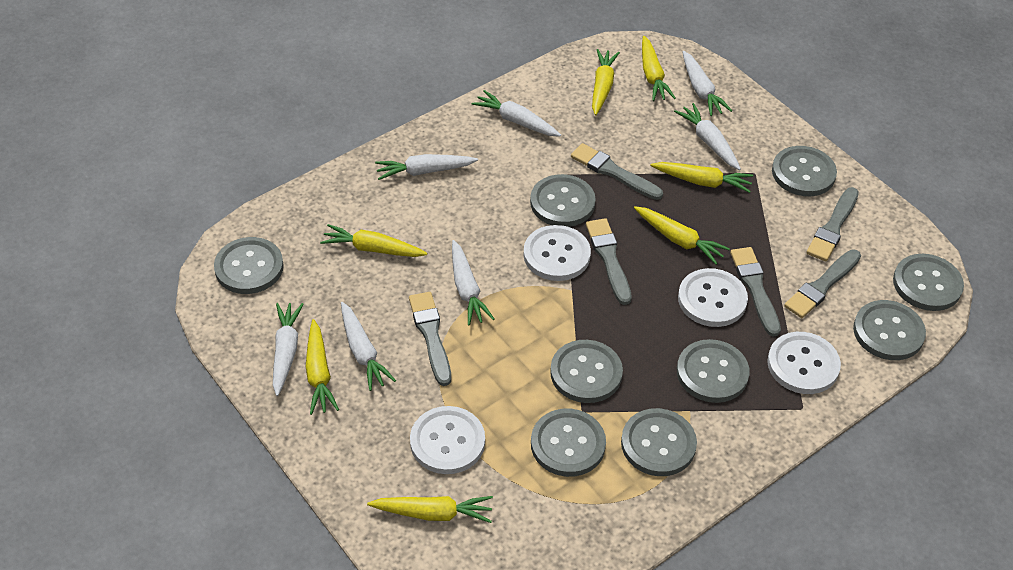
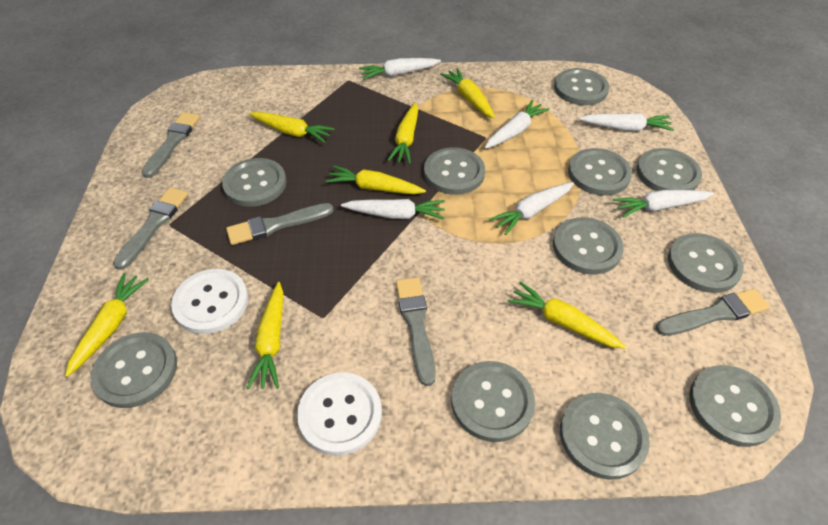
grey brush: [409,292,451,386] [571,143,663,200] [586,218,632,305] [730,247,781,337] [784,249,861,318] [806,187,859,262] = 6 -> [113,187,188,270] [142,112,200,178] [226,203,334,245] [396,277,435,386] [656,289,770,336] = 5
grey button: [214,237,284,294] [530,174,596,227] [531,408,606,477] [550,340,623,403] [621,408,697,476] [677,339,750,403] [772,146,837,196] [853,300,926,360] [893,254,964,311] = 9 -> [91,332,177,408] [222,158,286,207] [424,147,485,195] [451,361,535,442] [553,217,624,275] [554,68,609,105] [560,393,650,480] [568,148,632,196] [637,148,702,191] [668,233,744,293] [689,365,781,447] = 11
white button: [410,406,485,474] [523,225,591,281] [678,268,748,327] [767,332,841,394] = 4 -> [171,269,248,334] [297,372,382,456] = 2
white carrot: [273,303,304,396] [341,302,396,391] [375,154,478,180] [452,240,494,326] [472,90,561,137] [674,103,741,170] [682,51,732,116] = 7 -> [341,199,445,219] [359,58,441,80] [485,100,550,149] [489,182,574,235] [579,114,674,131] [613,190,714,218] = 6

